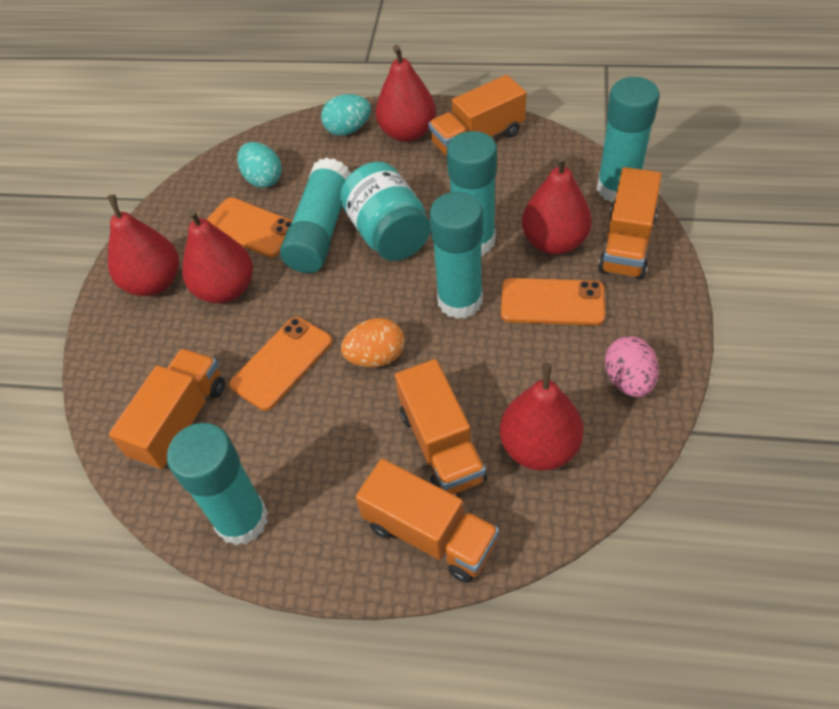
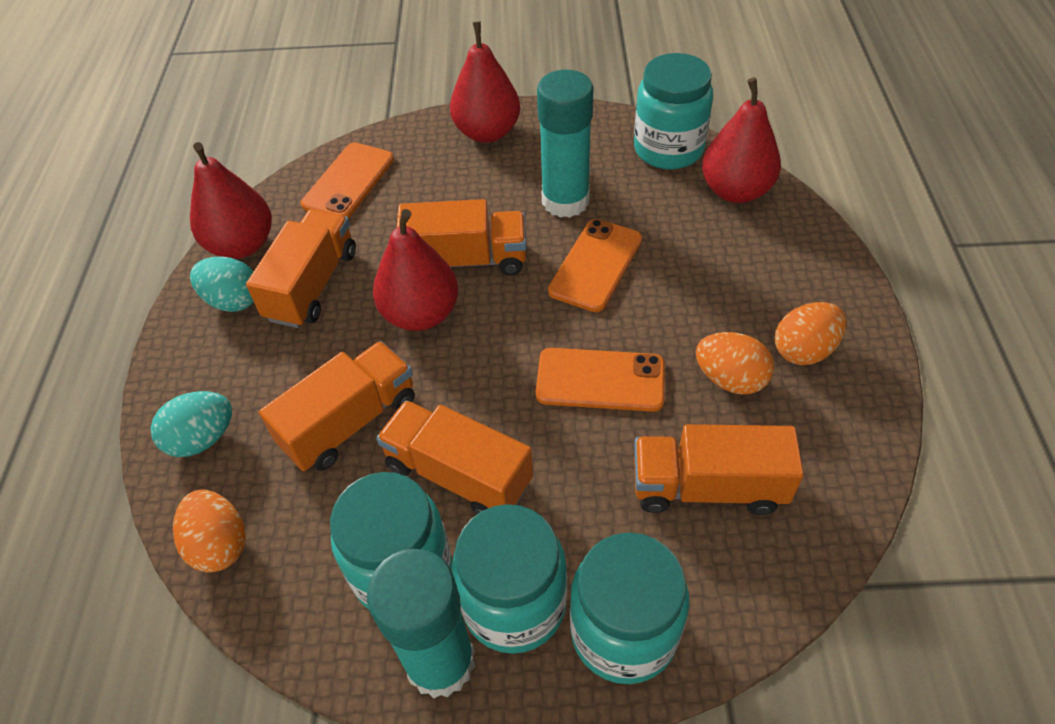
orange egg: [341,318,405,368] = 1 -> [173,490,246,573] [696,332,774,394] [775,302,846,365] = 3
pink egg: [605,336,659,397] = 1 -> none = 0
red pear: [108,195,179,296] [182,209,253,303] [376,45,436,142] [500,363,584,471] [522,155,592,255] = 5 -> [190,142,272,259] [373,209,458,331] [450,21,520,143] [702,78,781,203] = 4
turquoise glue stick: [167,423,268,546] [280,158,351,273] [429,192,483,319] [447,131,497,256] [597,77,659,203] = 5 -> [367,549,475,698] [537,70,594,218] = 2
turquoise jar: [340,162,431,261] = 1 -> [330,472,452,609] [452,504,567,654] [570,533,689,684] [634,53,713,169] = 4

